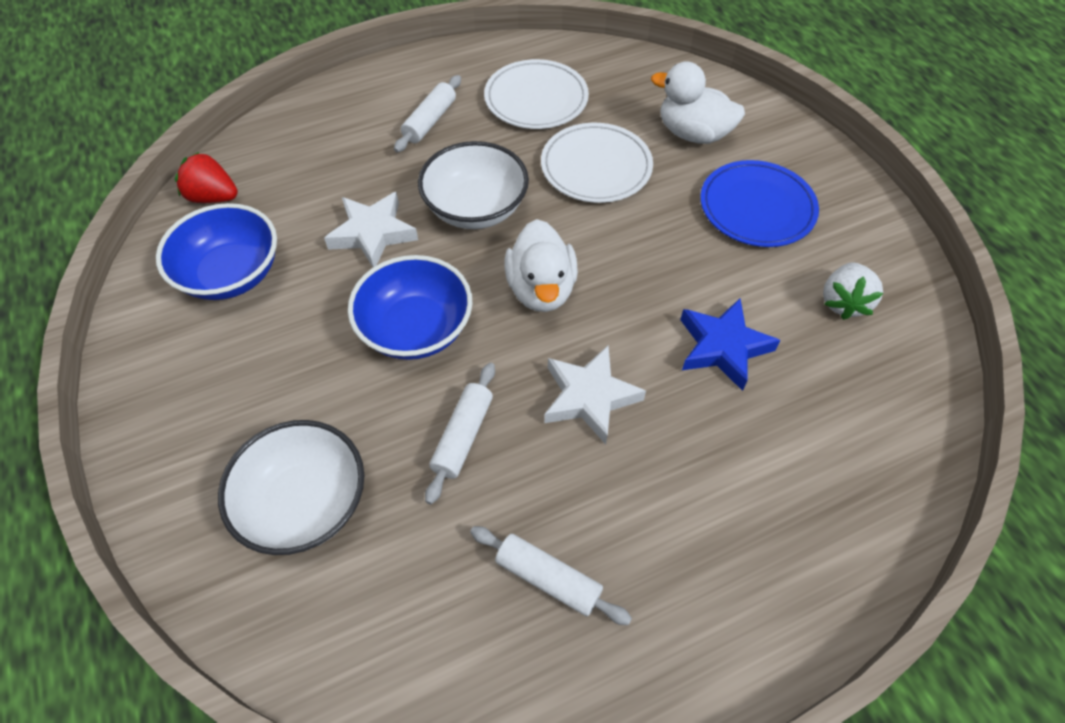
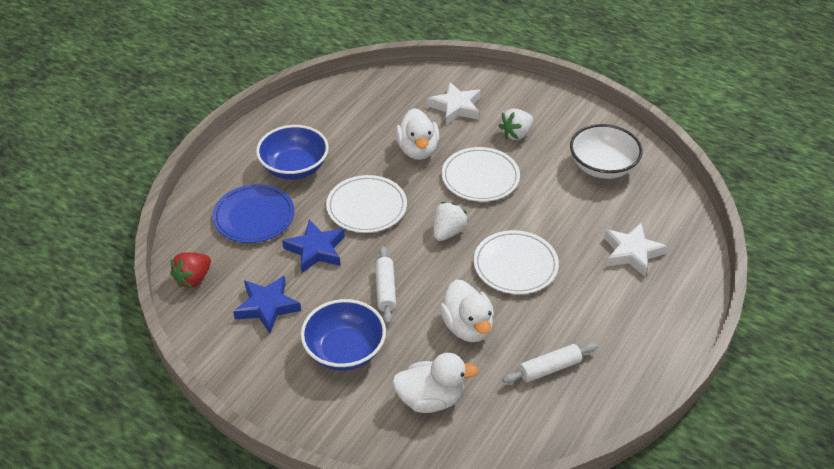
blue star: [680,298,781,391] = 1 -> [233,276,301,334] [282,219,345,273] = 2
white bowl: [218,420,364,555] [418,141,529,229] = 2 -> [570,124,643,179] = 1
white duck: [505,219,578,312] [651,62,745,144] = 2 -> [392,353,478,413] [396,108,440,160] [440,280,494,342] = 3
white plate: [484,59,589,129] [541,123,653,203] = 2 -> [326,175,407,233] [442,147,520,202] [474,230,559,294] = 3
white rolling pin: [394,75,461,153] [425,363,495,504] [470,526,632,625] = 3 -> [375,246,396,324] [502,343,597,383] = 2
white strawberry: [823,262,883,320] = 1 -> [433,202,468,241] [499,109,533,140] = 2

